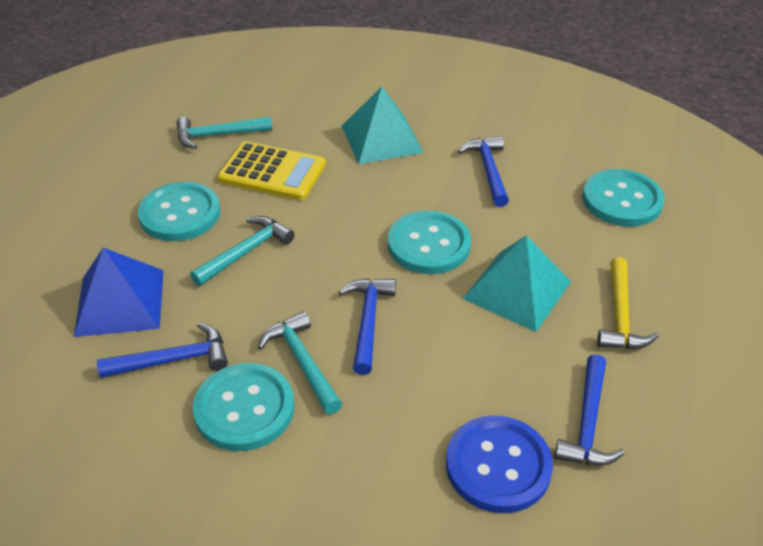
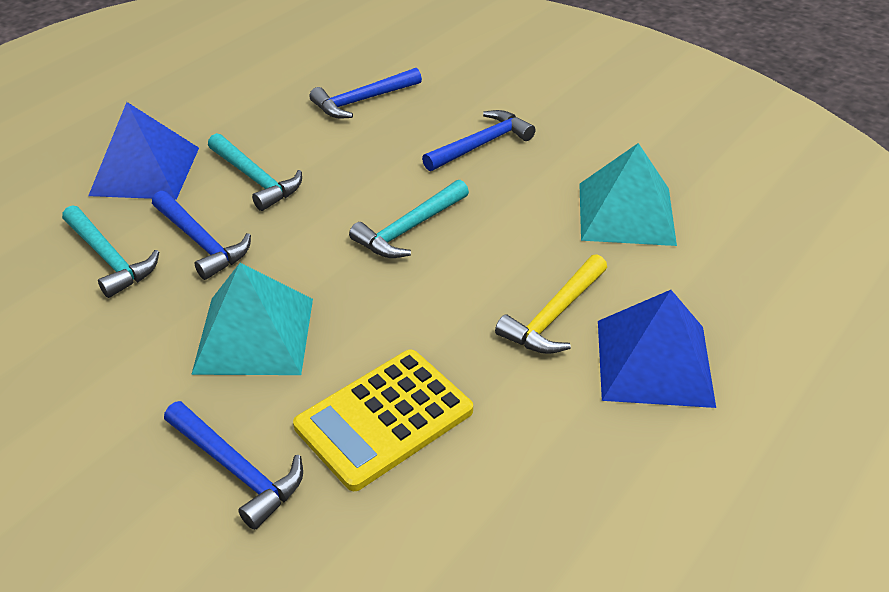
blue button: [446,415,553,513] = 1 -> none = 0
blue pyramid: [74,248,164,337] = 1 -> [88,102,199,200] [598,290,716,408] = 2
turquoise button: [138,182,220,241] [193,363,294,451] [388,210,471,274] [582,169,665,227] = 4 -> none = 0

